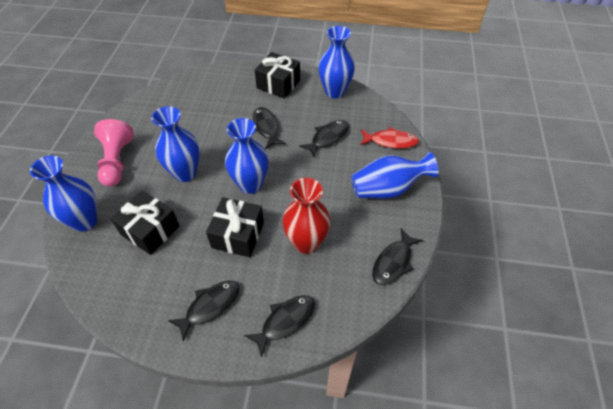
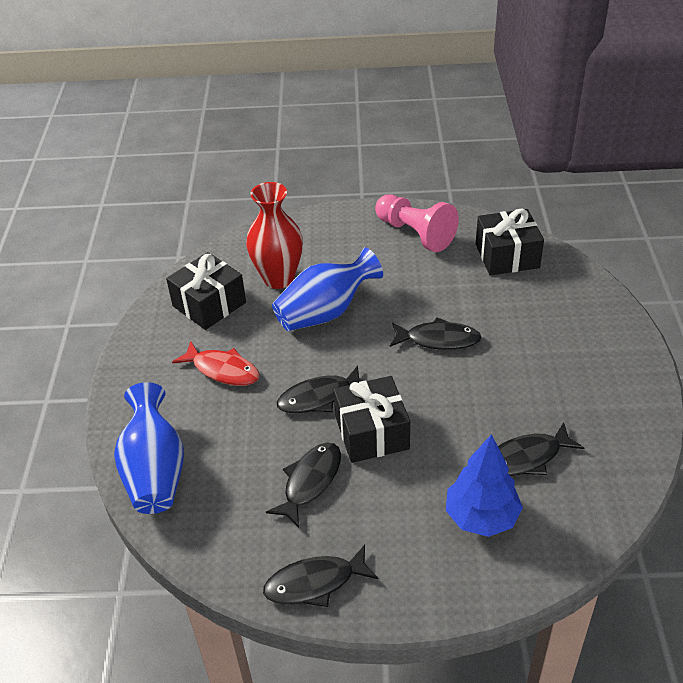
blue tree: none = 0 -> [446,434,523,537] = 1
blue vase: [30,156,98,232] [151,106,200,182] [225,118,269,194] [318,26,355,99] [351,152,439,198] = 5 -> [114,382,184,514] [272,247,383,331] = 2

